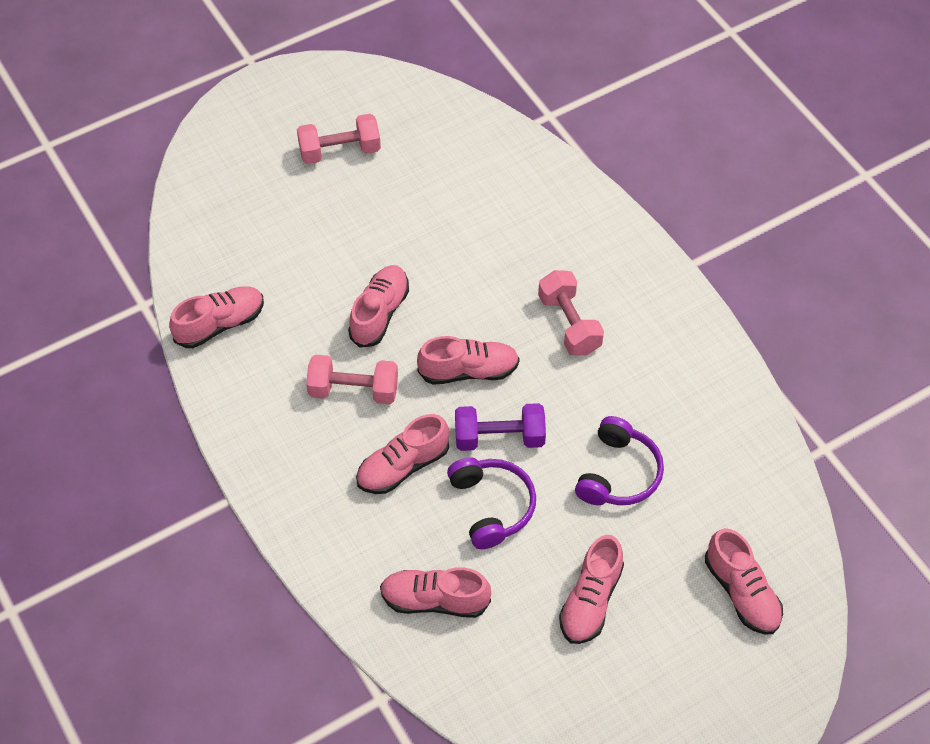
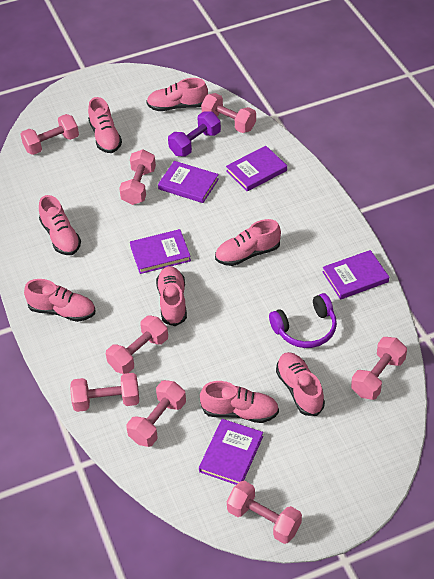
pink dumbbell: [297,114,381,164] [306,355,398,404] [538,270,604,355] = 3 -> [20,114,79,155] [70,373,139,412] [106,315,168,374] [119,149,156,205] [126,380,186,447] [201,93,256,133] [227,481,302,544] [351,337,407,400] = 8
pink shoe: [169,286,264,348] [348,265,409,348] [356,414,449,494] [380,567,491,618] [417,336,520,385] [559,535,624,644] [705,528,783,635] = 7 -> [24,279,95,322] [39,195,81,255] [88,97,122,153] [146,78,208,111] [156,266,187,326] [200,381,279,423] [215,219,281,266] [276,352,325,416] = 8
purple book: none = 0 -> [130,229,191,274] [158,161,219,203] [199,419,263,485] [226,146,287,191] [322,250,389,300] = 5
purple headphones: [447,457,536,549] [575,416,664,505] = 2 -> [269,293,337,348] = 1

